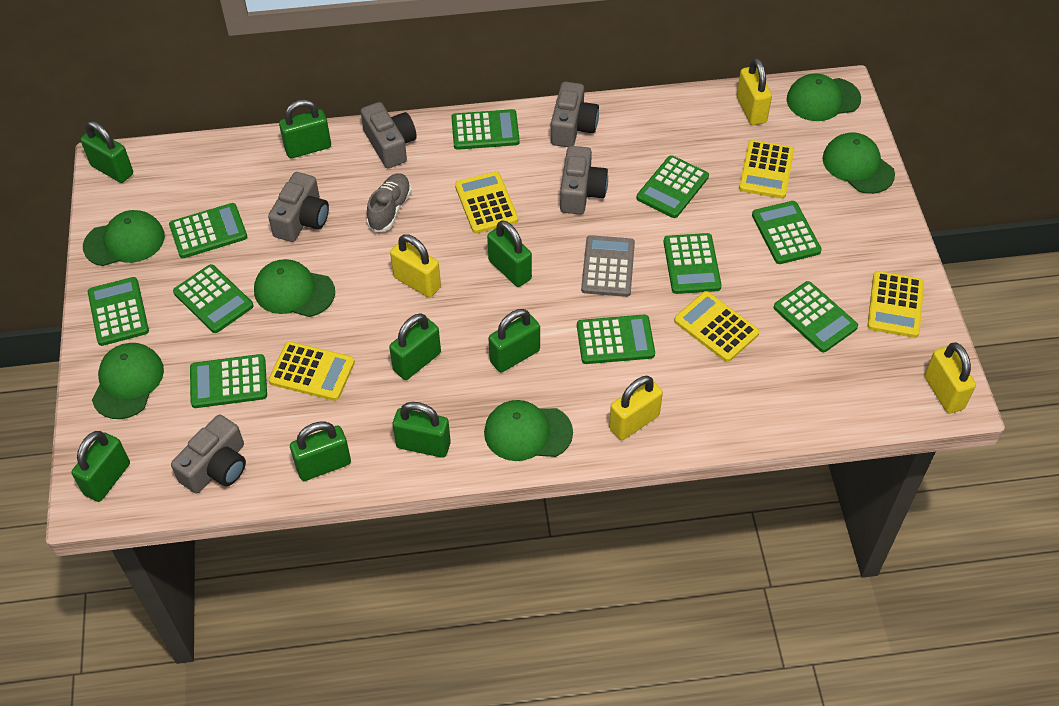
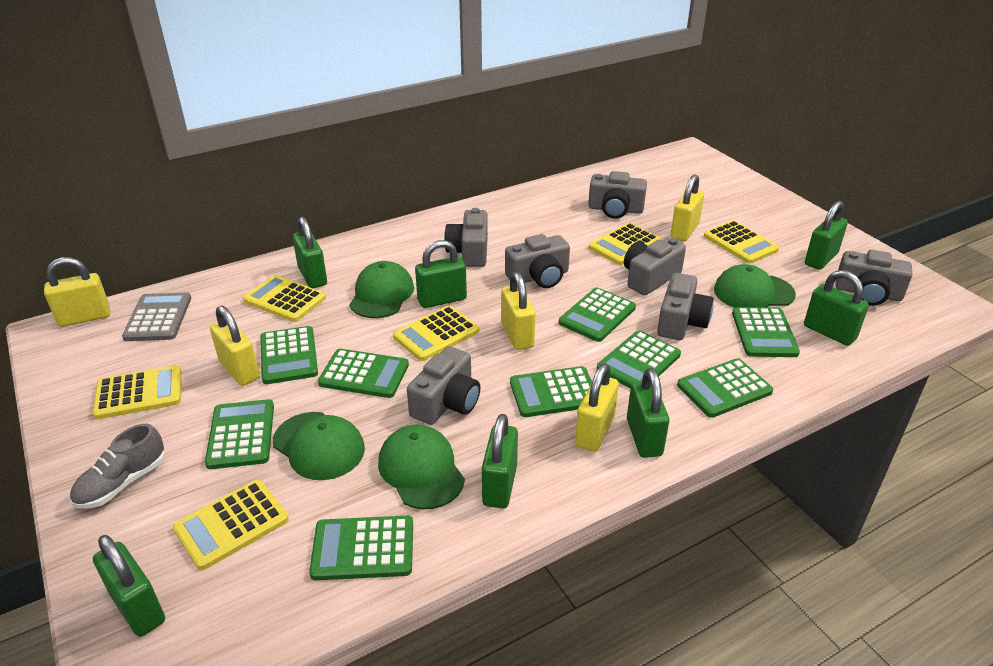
green calculator: [88,277,149,346] [169,203,247,258] [173,264,254,333] [190,354,267,408] [451,109,520,150] [577,315,655,364] [637,155,709,218] [664,233,722,294] [752,201,822,264] [774,281,858,352] = 10 -> [205,399,274,469] [260,326,318,384] [309,516,413,580] [318,349,409,398] [510,366,592,417] [559,288,636,342] [597,331,681,389] [677,358,773,418] [732,307,800,357] = 9
green cap: [83,210,165,266] [92,343,164,419] [254,259,335,317] [484,400,573,461] [787,73,861,121] [823,132,895,194] = 6 -> [273,412,365,480] [349,261,414,318] [378,425,465,509] [714,264,796,308] = 4
green padlock: [72,431,130,502] [80,121,133,183] [279,99,331,158] [290,422,351,481] [389,314,441,380] [393,402,451,458] [487,220,532,287] [488,309,540,372] = 8 -> [93,535,165,637] [293,216,327,288] [415,240,467,308] [482,414,518,509] [627,368,669,458] [804,270,869,346] [805,201,848,270] = 7
grey camera: [171,415,246,494] [268,172,329,242] [361,102,416,168] [551,81,599,147] [560,146,608,214] = 5 -> [407,346,480,425] [444,208,488,267] [505,234,570,288] [588,171,647,219] [624,238,686,295] [657,273,714,340] [836,250,912,306] = 7
yellow calculator: [268,341,355,401] [455,171,518,233] [674,291,759,362] [739,140,794,199] [867,271,924,338] = 5 -> [92,365,182,419] [173,480,289,570] [243,275,326,322] [393,306,479,361] [589,223,661,265] [704,220,779,264] = 6
yellow padlock: [390,234,441,298] [609,376,663,440] [737,58,772,125] [924,342,976,414] = 4 -> [44,257,110,327] [210,306,260,386] [501,272,535,350] [575,363,619,452] [670,175,704,241] = 5

